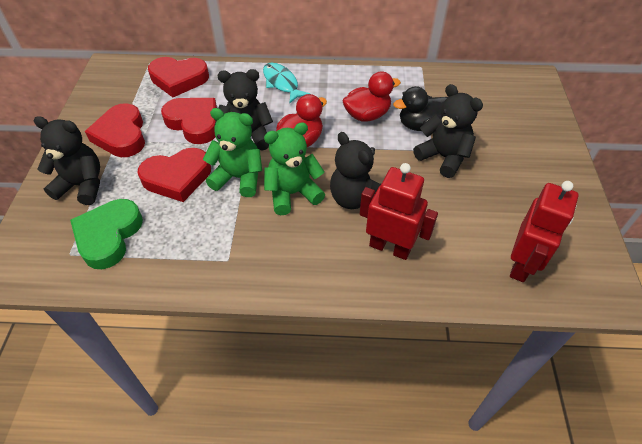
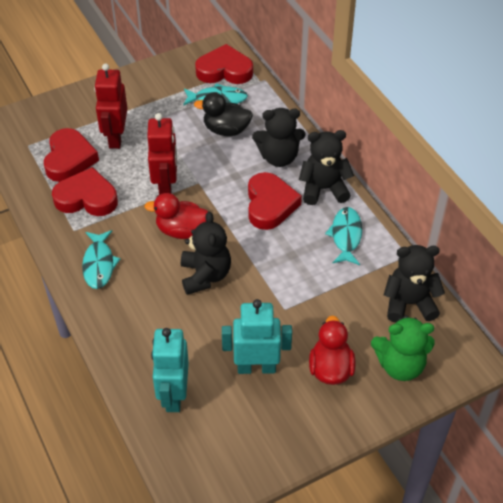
green heart: [70,199,143,269] = 1 -> none = 0
green teddy bear: [203,108,262,197] [264,122,325,215] = 2 -> [371,315,434,381] = 1
turquoise fish: [263,63,310,103] = 1 -> [82,230,121,289] [183,83,248,106] [325,207,362,265] = 3
turquoise robot: none = 0 -> [151,328,189,412] [222,299,292,374] = 2

